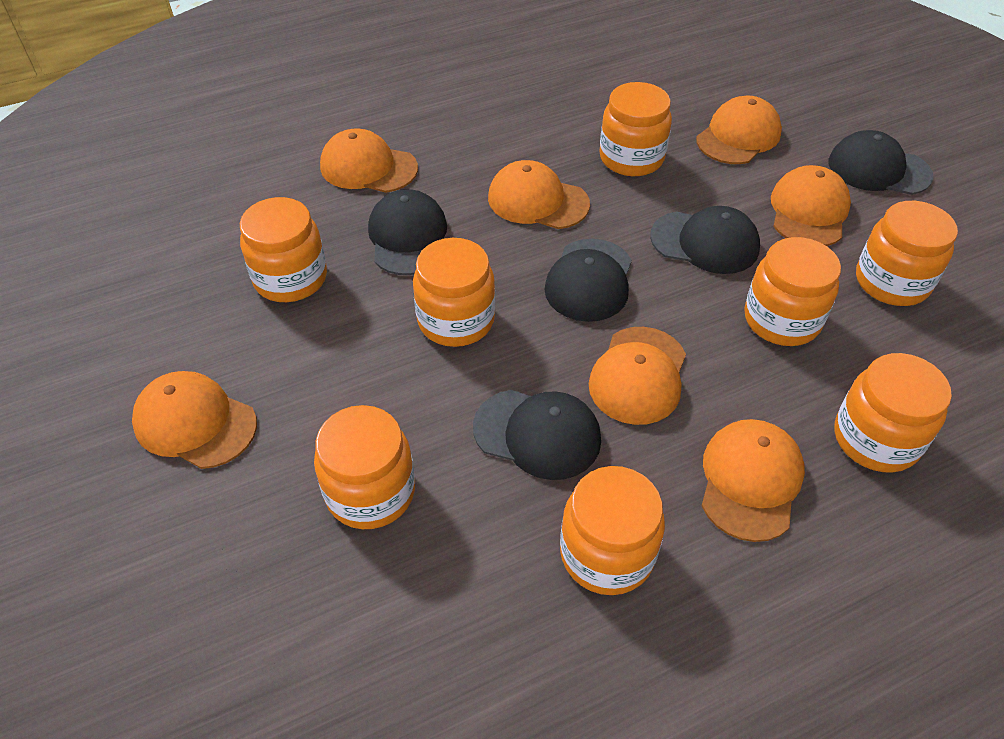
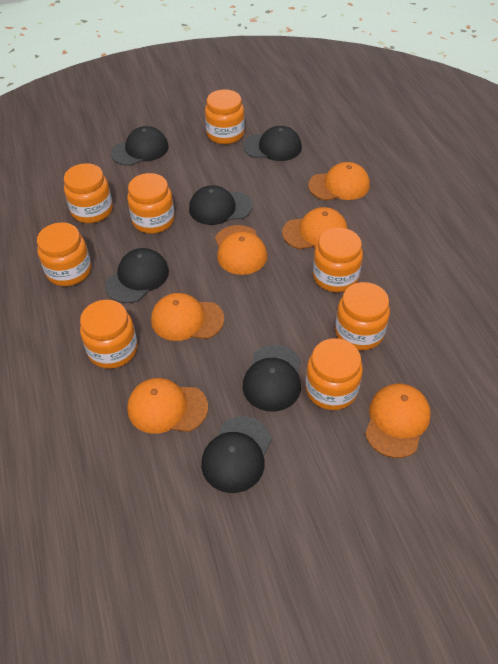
black cap: [368,189,447,275] [473,390,601,480] [544,239,632,322] [650,206,760,274] [828,130,934,195] = 5 -> [105,248,169,303] [111,126,169,166] [189,185,253,225] [201,416,272,493] [243,126,302,161] [243,345,301,412] = 6
orange cap: [132,371,257,469] [320,128,418,193] [488,160,590,229] [588,327,686,425] [696,96,782,164] [702,419,805,542] [771,165,851,246] = 7 -> [127,378,208,434] [151,293,224,341] [215,225,267,275] [282,207,348,249] [308,162,370,201] [365,384,431,458] = 6

